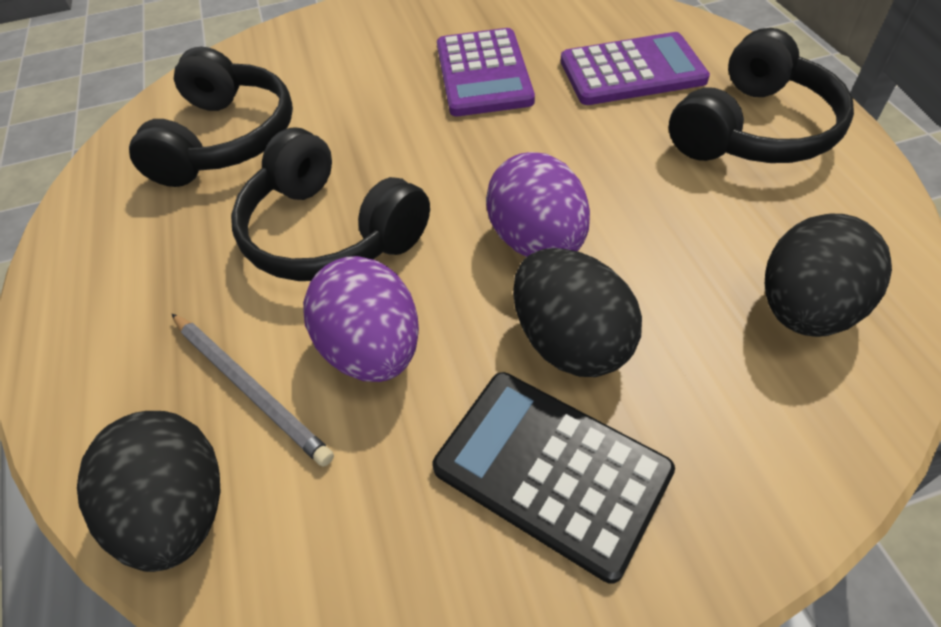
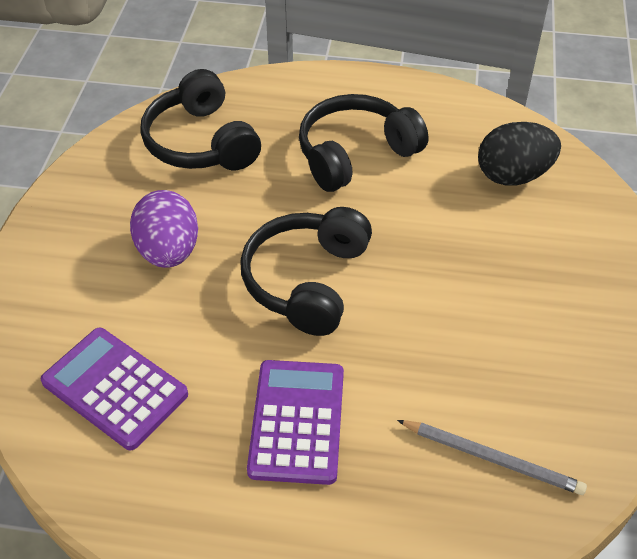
black calculator: [432,372,675,583] = 1 -> none = 0
black egg: [77,411,220,572] [513,248,642,377] [765,214,892,337] = 3 -> [478,122,561,186] = 1
purple egg: [303,256,419,382] [486,152,590,257] = 2 -> [130,190,198,268] = 1

